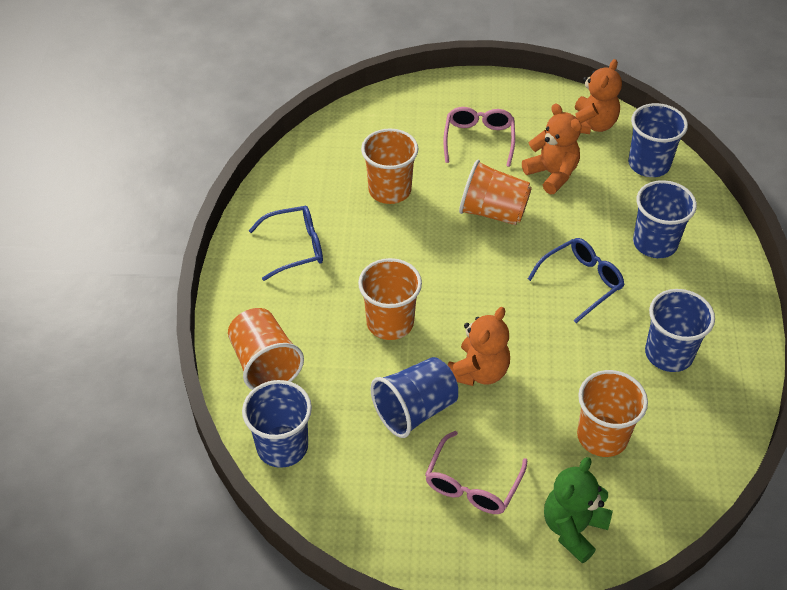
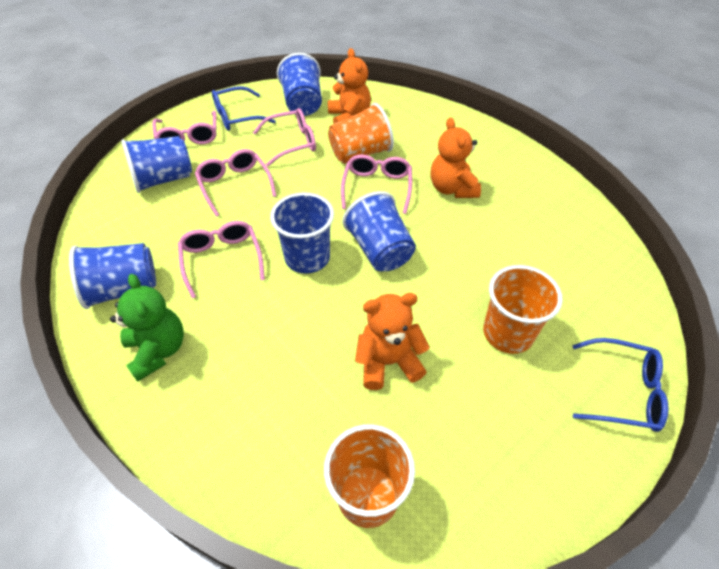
orange cup: [228,308,304,390] [358,258,422,340] [361,128,418,204] [459,159,532,225] [577,370,648,457] = 5 -> [324,424,415,528] [328,103,394,164] [483,265,563,354] = 3
pink glasses: [425,431,527,514] [444,107,515,167] = 2 -> [152,111,216,144] [178,221,265,298] [195,149,276,217] [253,108,316,167] [341,154,412,214] = 5

